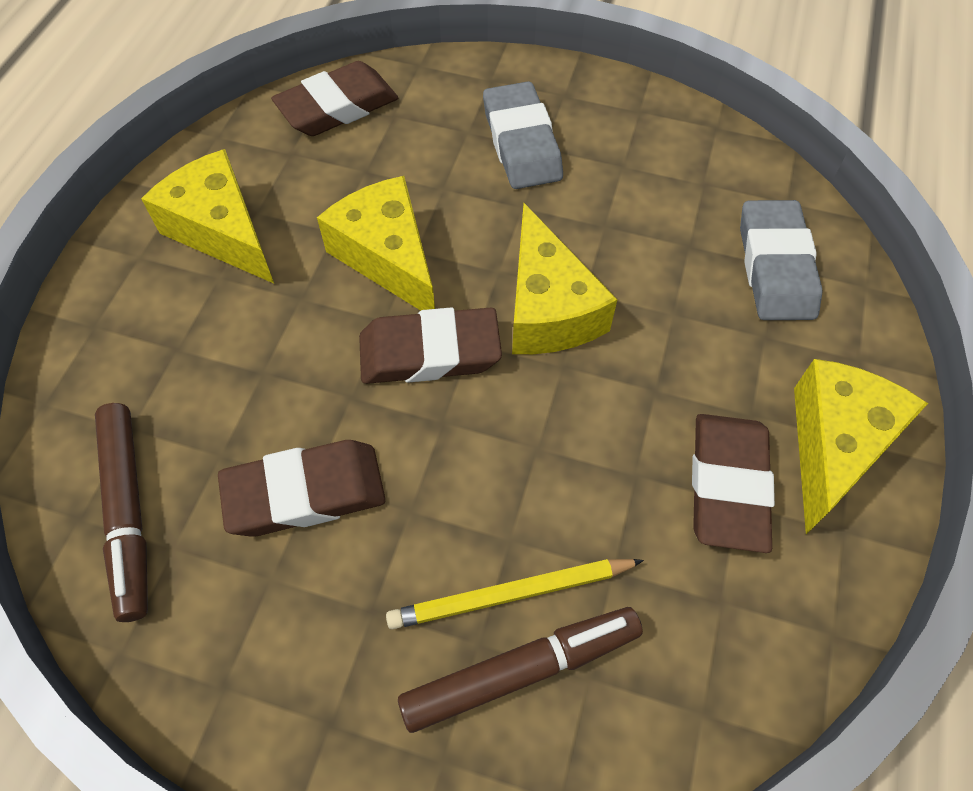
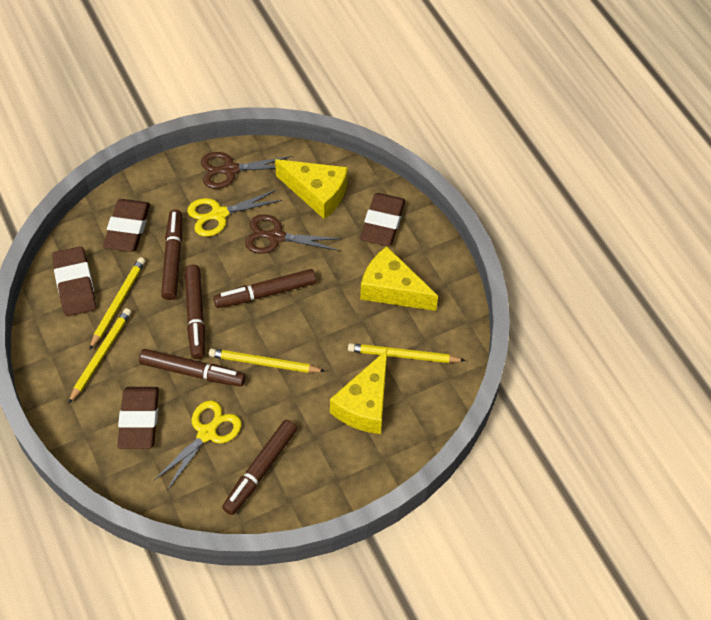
brown marker: [95,403,148,622] [398,607,643,733] = 2 -> [139,349,246,387] [161,209,182,300] [185,264,205,359] [214,269,316,308] [222,420,297,515] = 5
brown scissors: none = 0 -> [201,152,292,189] [245,214,342,254] = 2
grey eraser: [483,81,563,189] [740,200,822,320] = 2 -> none = 0
yellow cheese: [141,149,274,283] [317,176,435,311] [512,203,618,354] [794,359,928,534] = 4 -> [275,159,348,219] [330,350,387,434] [360,246,438,311] = 3
yellow pencil: [386,559,644,629] = 1 -> [68,308,131,404] [89,257,146,350] [209,348,325,373] [348,343,465,363] = 4
yellow scissors: none = 0 -> [153,400,242,490] [187,190,282,237] = 2

